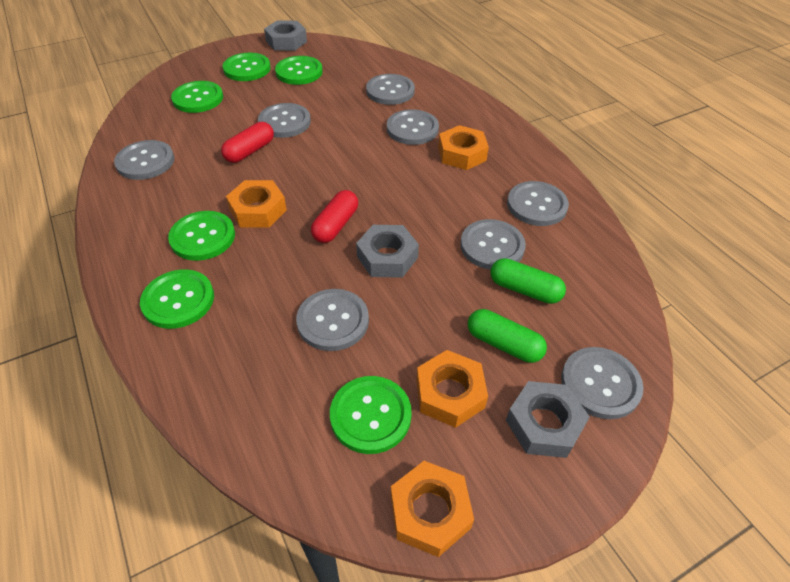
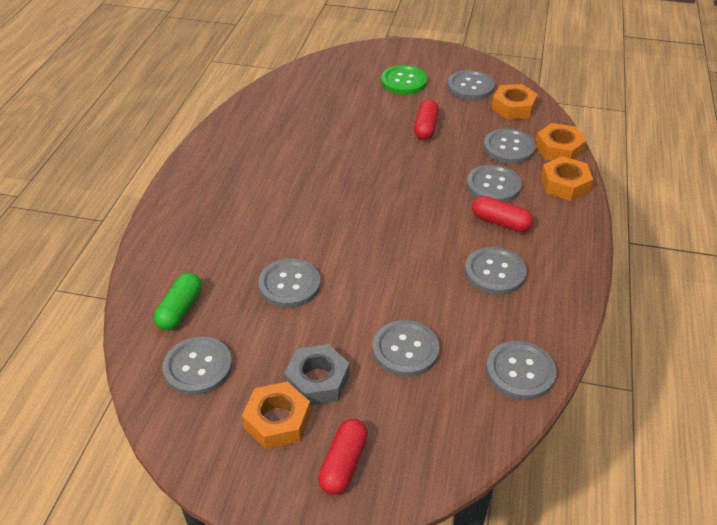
green button: [140,269,214,329] [168,211,235,261] [171,81,223,113] [223,53,270,81] [275,56,323,85] [330,376,412,454] = 6 -> [381,65,428,95] = 1
green capsule: [468,309,547,363] [490,258,566,304] = 2 -> [154,273,202,330] = 1
grey nut: [264,21,307,51] [356,225,419,278] [506,381,590,458] = 3 -> [284,344,350,406] = 1
red capsule: [221,122,274,163] [311,190,358,243] = 2 -> [318,419,368,495] [414,99,439,140] [472,196,533,232] = 3

